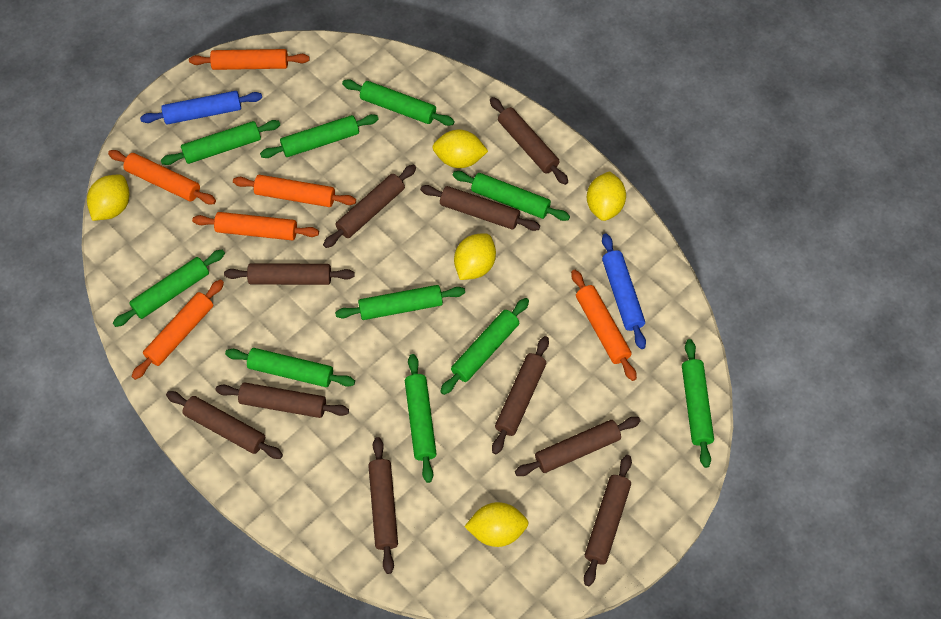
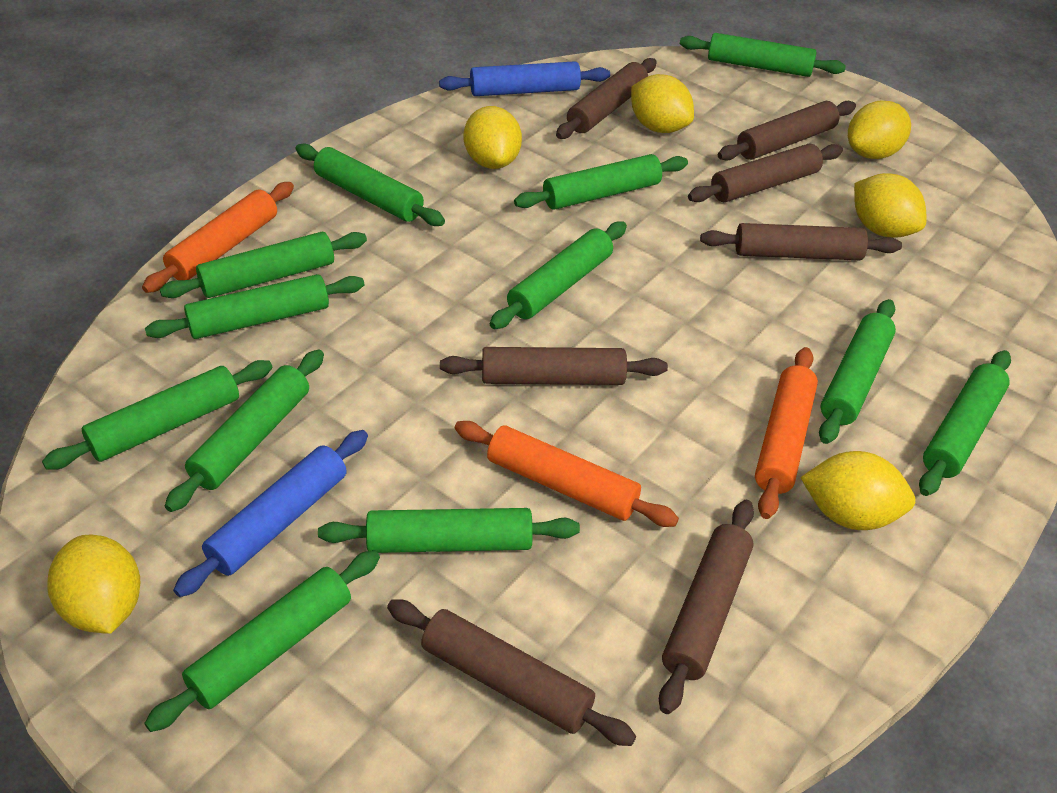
brown rolling pin: [166,391,283,459] [216,382,349,418] [224,263,355,285] [323,165,416,248] [368,437,398,574] [420,185,540,231] [490,97,568,185] [492,336,549,454] [515,417,641,476] [584,455,632,586] = 10 -> [387,599,636,746] [440,347,668,385] [556,58,657,139] [659,500,754,714] [688,144,843,202] [700,223,902,260] [718,101,856,161] = 7
green rolling pin: [113,250,225,327] [161,120,280,165] [225,348,355,387] [260,114,378,158] [335,285,465,320] [342,79,454,126] [405,354,437,483] [440,298,529,395] [452,171,570,221] [682,339,714,468] = 10 -> [42,360,273,470] [144,550,380,732] [145,274,364,339] [160,232,367,298] [165,349,324,512] [296,144,445,226] [318,508,580,553] [490,221,627,329] [514,154,688,210] [680,33,846,77] [819,299,896,444] [919,350,1011,496] = 12
orange rolling pin: [108,150,216,204] [131,280,224,380] [189,49,309,70] [192,212,319,241] [233,175,356,207] [571,270,637,381] = 6 -> [142,182,294,293] [455,421,679,527] [755,347,818,519] = 3
yellow lemon: [87,175,130,221] [432,130,488,168] [454,233,496,280] [464,502,529,547] [587,171,626,221] = 5 -> [47,535,140,634] [464,106,522,169] [631,74,694,133] [800,451,915,530] [848,101,911,159] [854,173,927,238] = 6

